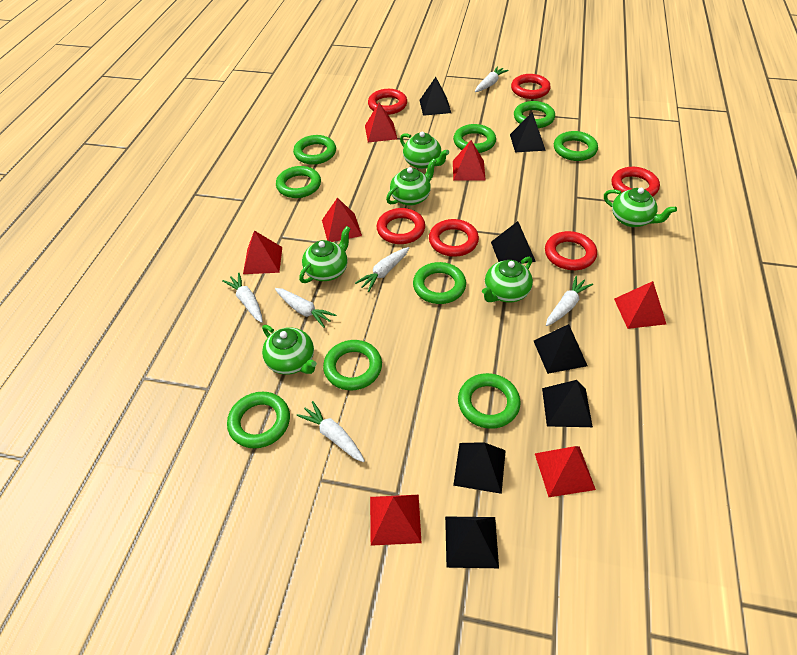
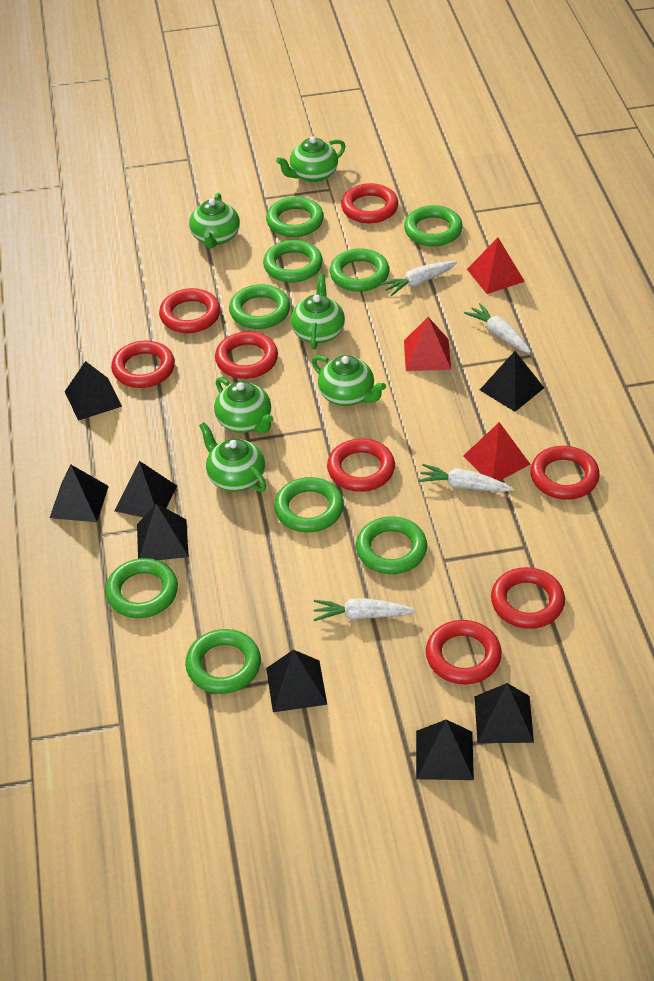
black pyramid: [419,77,451,116] [445,516,499,568] [453,442,506,494] [491,221,536,264] [510,112,546,152] [534,324,587,374] [542,380,593,427] = 7 -> [50,465,109,522] [65,361,122,421] [115,461,177,517] [137,503,189,560] [266,650,327,712] [416,719,474,780] [475,683,534,743] [480,351,544,412] = 8
red pyramid: [243,230,282,274] [322,198,362,242] [365,103,397,142] [370,495,422,546] [453,140,486,181] [535,446,596,497] [614,281,666,329] = 7 -> [404,317,451,371] [463,422,530,481] [467,238,525,294] = 3
red ring: [368,89,407,115] [377,208,425,244] [429,219,479,257] [511,74,551,99] [545,231,597,270] [612,167,660,197] = 6 -> [111,340,175,388] [159,288,220,333] [215,332,278,379] [327,439,395,492] [341,183,398,223] [426,620,502,684] [491,567,565,629] [530,446,600,500] = 8
white carrot: [222,273,263,323] [275,288,336,328] [297,401,365,462] [355,247,409,292] [475,66,509,92] [546,276,593,326] = 6 -> [314,598,415,621] [380,261,457,296] [418,464,513,492] [464,303,531,353] = 4

